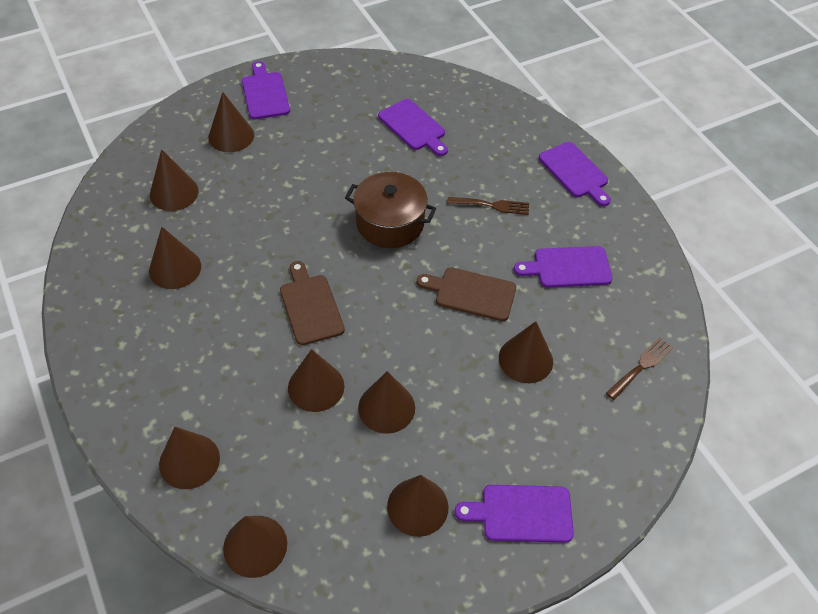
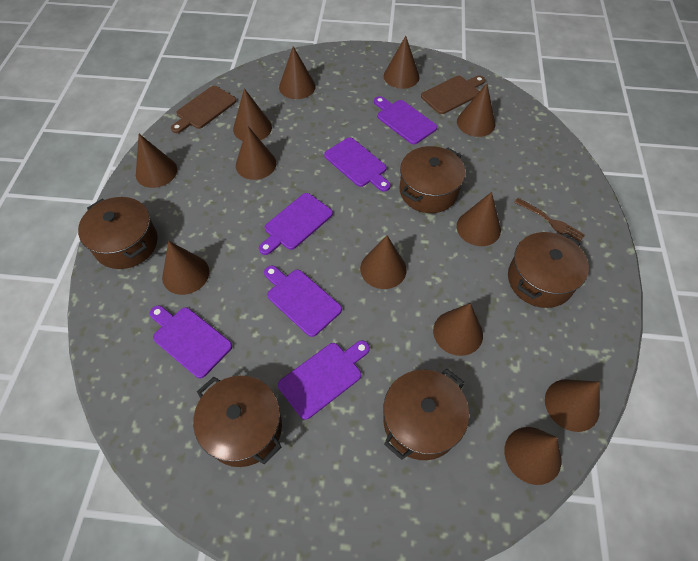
brown cone: [149,227,201,289] [150,149,199,211] [159,427,220,489] [208,92,254,152] [223,516,287,578] [288,349,344,412] [358,371,415,434] [387,475,448,537] [499,321,553,383] = 9 -> [136,134,177,188] [162,241,209,295] [233,88,272,141] [236,125,277,180] [279,46,315,99] [360,236,407,289] [384,36,420,89] [433,303,483,356] [457,83,495,137] [457,192,501,246] [504,427,561,485] [545,379,600,432] = 12
brown fork: [447,197,529,215] [606,337,674,400] = 2 -> [514,198,585,242] = 1
brown pot: [345,172,436,248] = 1 -> [78,197,158,269] [193,376,282,467] [383,369,469,460] [400,146,466,213] [508,232,589,308] = 5
purple cutting board: [242,61,290,119] [378,99,448,156] [454,485,574,543] [514,246,613,288] [539,142,611,206] = 5 -> [150,306,232,378] [259,193,333,255] [264,265,342,337] [278,340,370,420] [324,138,391,192] [374,96,437,144] = 6

